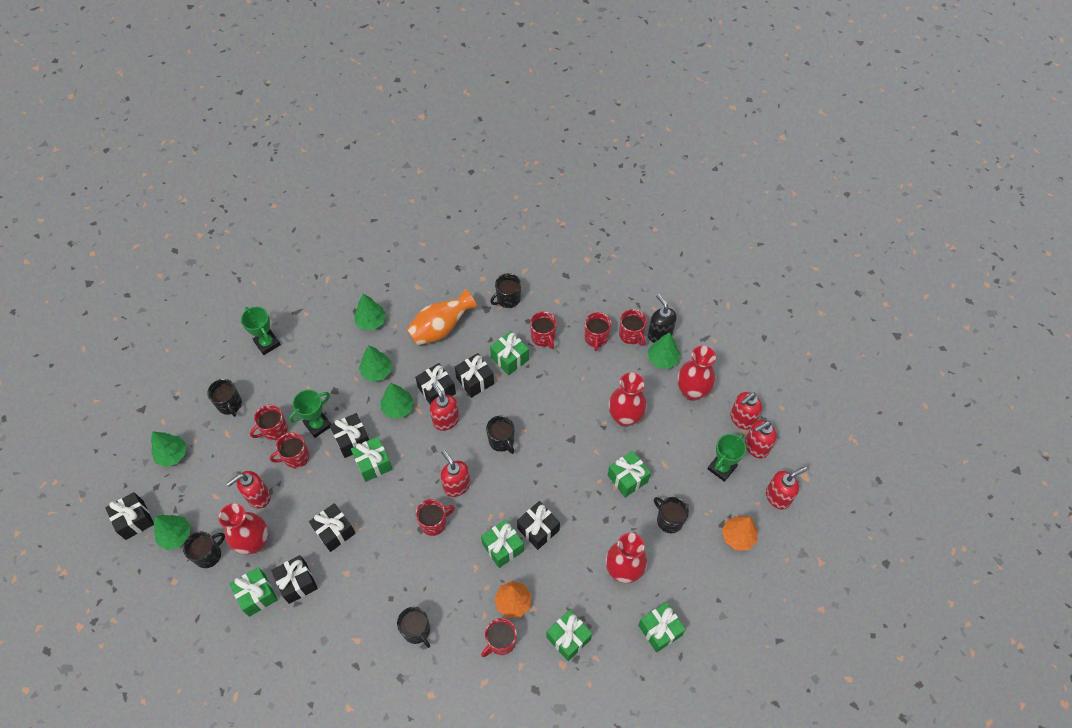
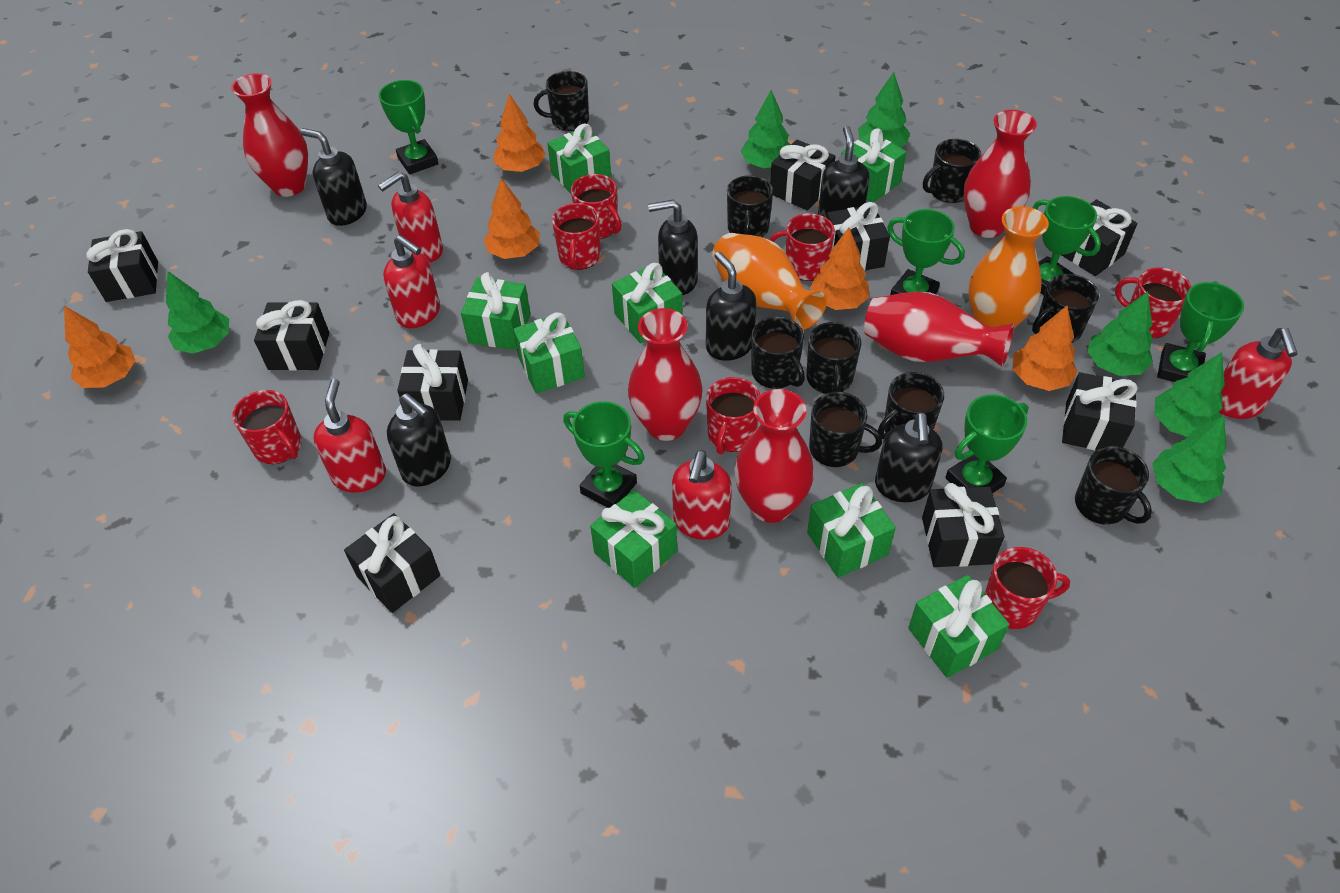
black gift: [105,492,154,540] [271,555,318,604] [309,503,356,552] [330,413,369,458] [415,363,456,405] [455,353,494,398] [517,501,560,550] = 7 -> [86,229,158,302] [254,300,329,371] [344,513,440,613] [397,344,468,421] [770,140,835,211] [827,202,890,271] [922,483,1004,567] [1062,200,1137,276] [1062,372,1138,450] = 9
black mug: [183,532,225,568] [207,379,242,417] [397,607,430,648] [486,416,514,454] [490,273,521,308] [654,497,689,533] = 6 -> [534,71,589,131] [727,175,773,237] [752,317,805,389] [806,322,861,394] [809,392,882,467] [878,372,944,439] [923,139,982,203] [1032,274,1099,343] [1075,446,1152,524] = 9
black soap dispenser: [648,294,677,343] = 1 -> [300,128,367,226] [387,393,451,486] [648,200,698,295] [706,251,757,361] [818,126,870,218] [875,412,943,502] = 6
green gift: [230,567,278,617] [351,436,392,482] [481,519,524,568] [490,331,529,375] [546,610,592,661] [608,451,651,498] [638,602,686,653] = 7 -> [461,272,531,350] [513,312,585,394] [547,124,612,194] [590,490,677,588] [612,263,683,344] [807,483,896,578] [841,128,906,203] [908,575,1009,678] = 8
green trophy: [241,307,281,355] [289,390,331,438] [708,433,746,482] = 3 -> [379,80,439,175] [563,401,645,508] [887,209,965,295] [945,394,1029,494] [1033,196,1101,295] [1157,281,1244,382] = 6
orange tree: [494,581,532,618] [722,515,758,550] = 2 -> [64,306,136,388] [484,178,540,259] [493,94,546,172] [810,228,869,310] [1012,306,1078,391] = 5
orange vase: [406,289,477,346] = 1 -> [712,233,827,330] [969,206,1049,328] = 2
red soap dispenser: [226,471,271,509] [430,382,459,431] [440,450,470,497] [730,392,762,430] [745,420,777,458] [766,467,807,509] = 6 -> [313,379,386,493] [378,172,443,263] [383,235,440,328] [672,450,732,540] [1219,328,1298,419] = 5
red vase: [219,503,268,554] [605,533,647,583] [608,372,647,427] [677,346,716,401] = 4 -> [231,73,308,197] [628,308,703,441] [734,389,814,523] [864,291,1014,367] [963,110,1037,238] = 5

